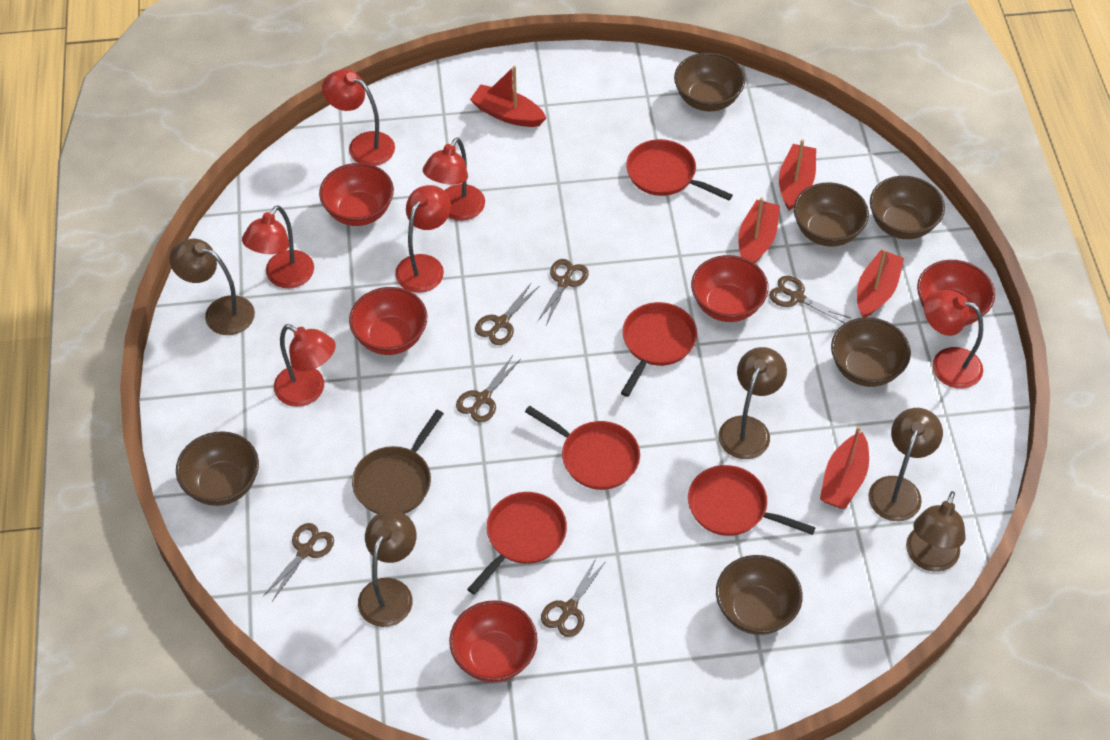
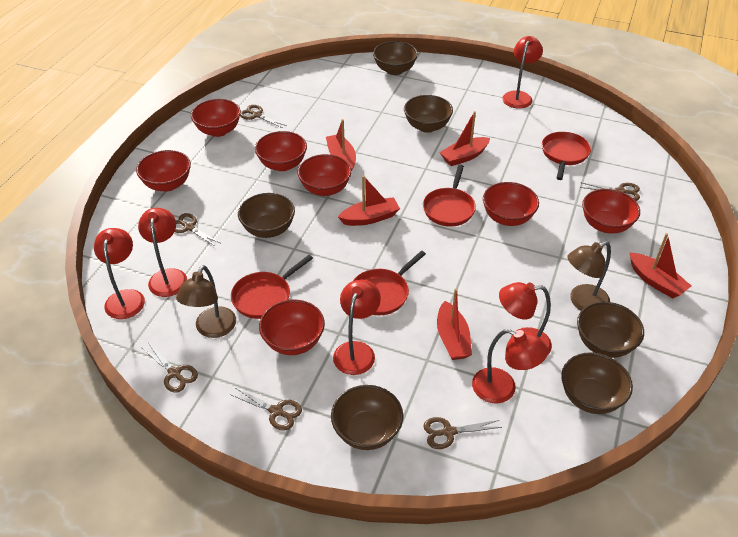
brown lamp: [169,239,255,335] [358,510,416,627] [719,347,787,459] [868,408,943,521] [906,491,966,572] = 5 -> [176,265,236,338] [567,241,611,311] = 2
brown pan: [352,410,444,514] = 1 -> none = 0
red bowl: [319,163,394,226] [349,287,427,355] [449,600,538,683] [691,255,769,322] [917,260,995,326] = 5 -> [136,150,191,192] [191,99,241,137] [255,131,307,171] [259,299,325,355] [298,154,352,196] [483,182,539,226] [582,189,640,234] = 7
red pan: [467,492,567,594] [525,405,640,490] [621,302,697,397] [626,139,733,200] [688,465,816,536] = 5 -> [231,255,313,319] [353,251,426,315] [423,164,476,226] [542,132,591,180] = 4

